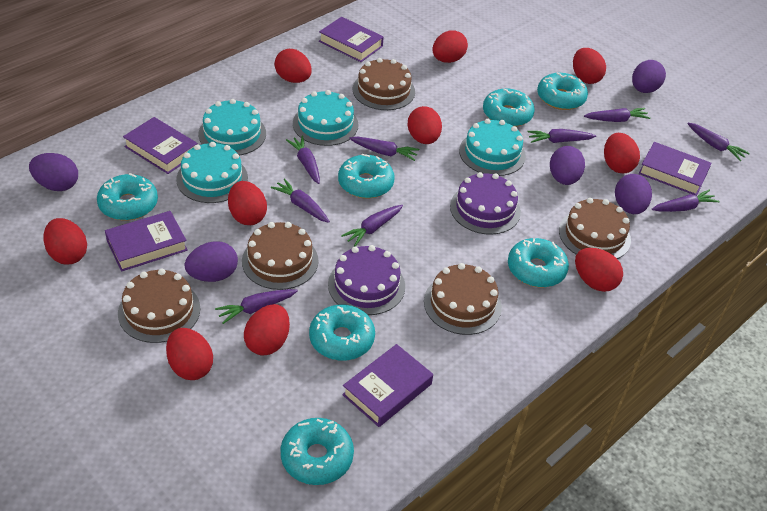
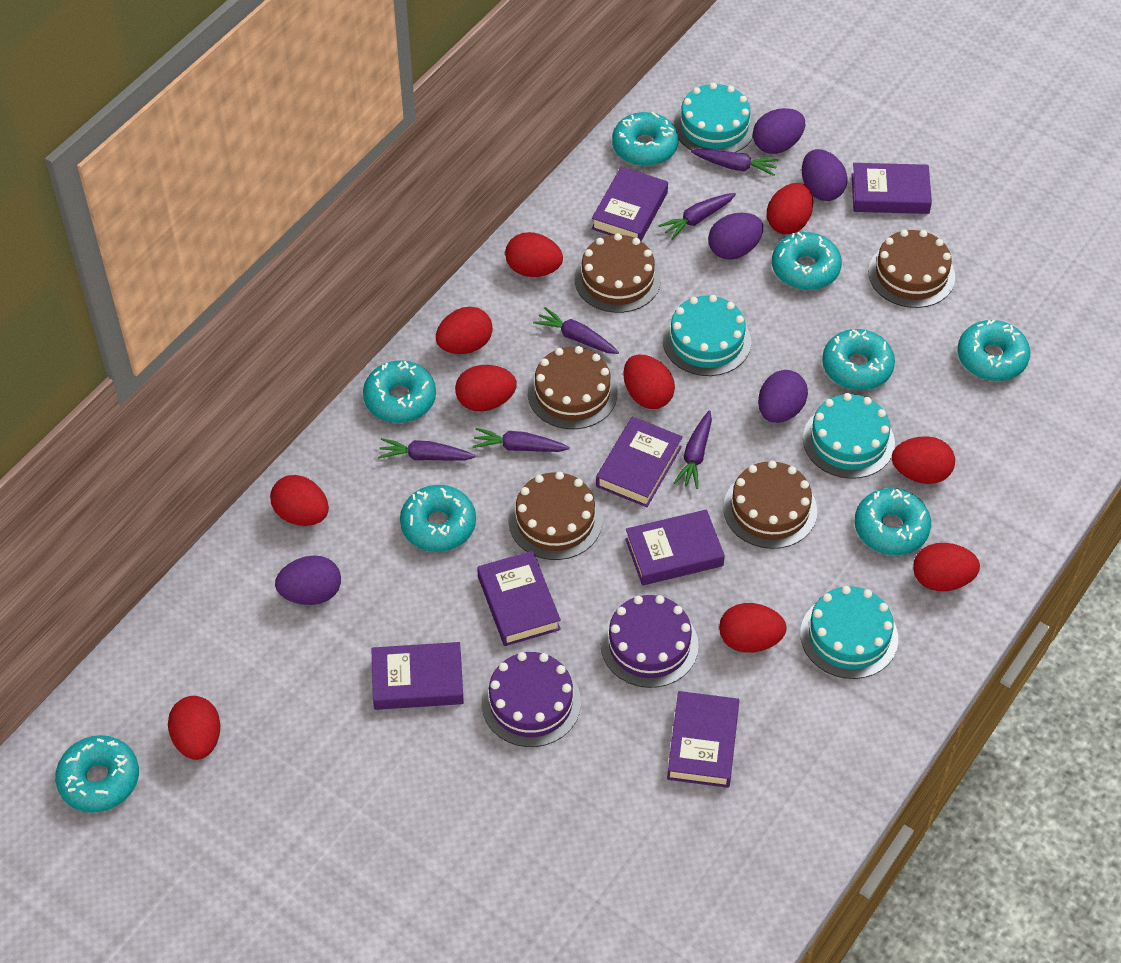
purple book: [105,211,188,272] [123,117,198,174] [319,16,384,62] [342,344,433,427] [639,142,712,196] = 5 -> [371,642,464,710] [477,551,561,646] [592,167,668,241] [596,417,683,507] [625,510,725,585] [667,691,739,788] [852,163,932,214] = 7
purple carrot: [215,289,298,324] [271,178,330,223] [286,136,320,184] [341,205,403,247] [349,137,419,161] [527,129,596,143] [584,108,650,122] [652,190,720,212] [687,123,750,161] = 9 -> [378,438,476,461] [472,428,570,452] [533,307,619,354] [658,193,736,240] [674,410,712,489] [691,149,779,176] = 6
turquoise donut: [97,173,158,221] [280,418,354,485] [309,305,375,361] [338,154,395,199] [483,88,535,127] [508,238,569,288] [537,73,588,110] = 7 -> [55,735,139,813] [363,360,436,423] [400,485,476,552] [612,112,679,166] [772,232,842,290] [822,329,895,390] [855,488,931,555] [957,319,1030,381] = 8

